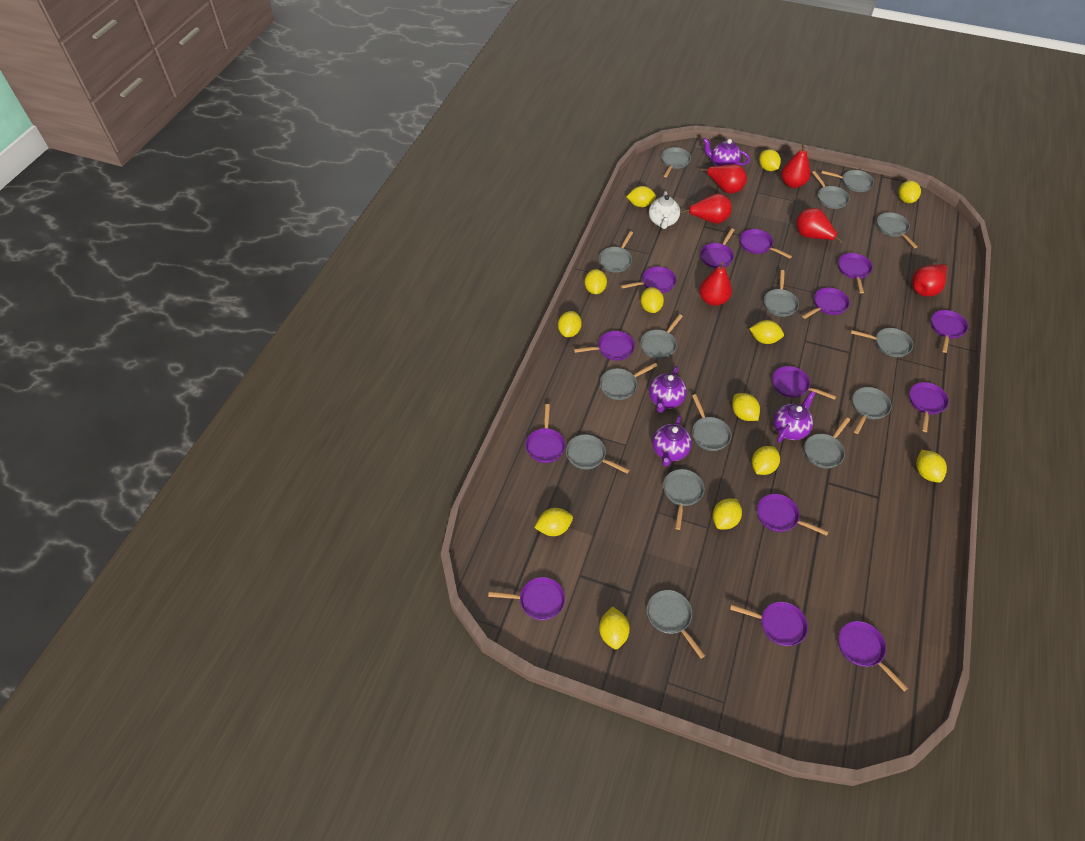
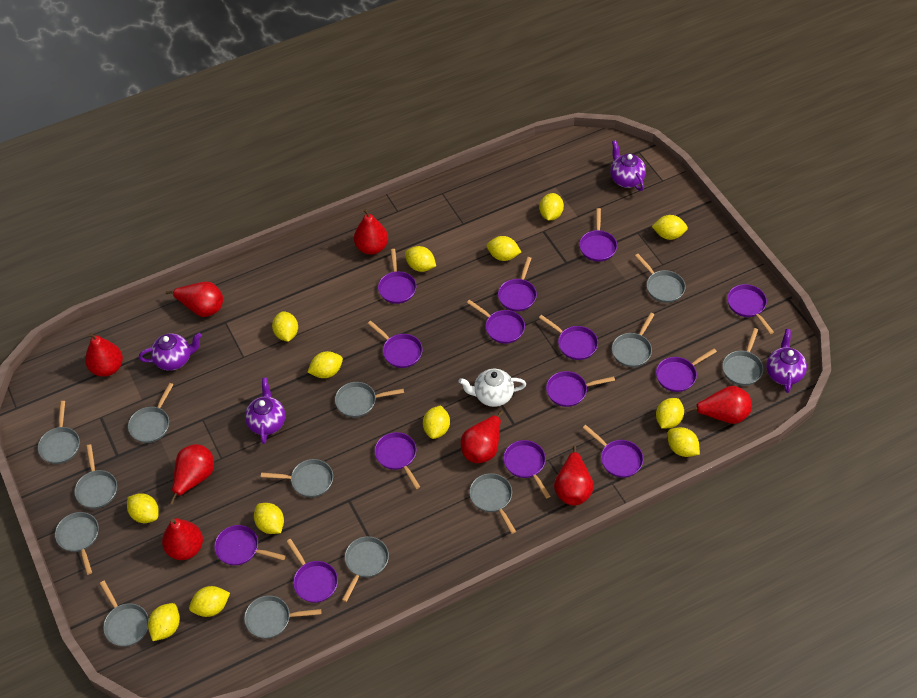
grey pan: [566,434,629,474] [599,231,633,273] [600,363,657,400] [640,314,683,359] [647,590,705,658] [661,147,691,177] [663,469,704,530] [692,394,732,451] [764,270,799,317] [804,417,850,469] [812,171,850,209] [821,170,874,192] [851,328,913,357] [852,387,892,434] [877,212,918,248] = 15 -> [38,401,80,464] [55,512,99,575] [74,444,117,509] [99,581,149,647] [128,383,174,443] [244,595,321,638] [261,459,333,497] [335,382,404,418] [342,536,389,602] [469,473,516,534] [612,313,655,367] [635,254,686,303] [722,328,763,386] = 13
red pear: [681,193,732,224] [699,262,732,306] [701,164,747,194] [781,143,810,188] [796,208,843,244] [912,264,948,297] = 6 -> [85,333,123,377] [162,518,203,560] [166,282,223,317] [170,444,214,504] [354,209,388,255] [461,411,503,463] [554,446,594,505] [686,386,752,424] = 8

